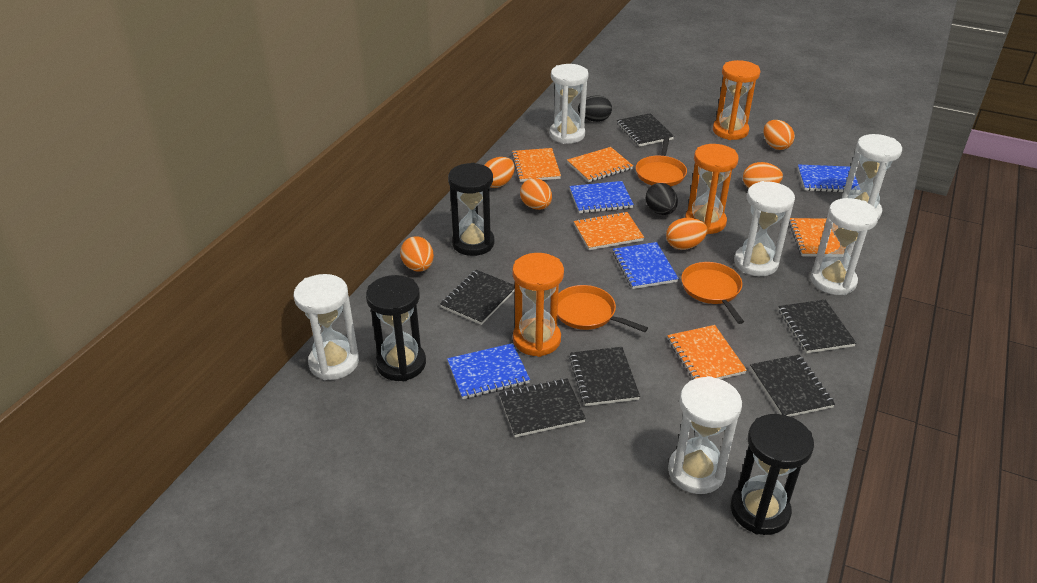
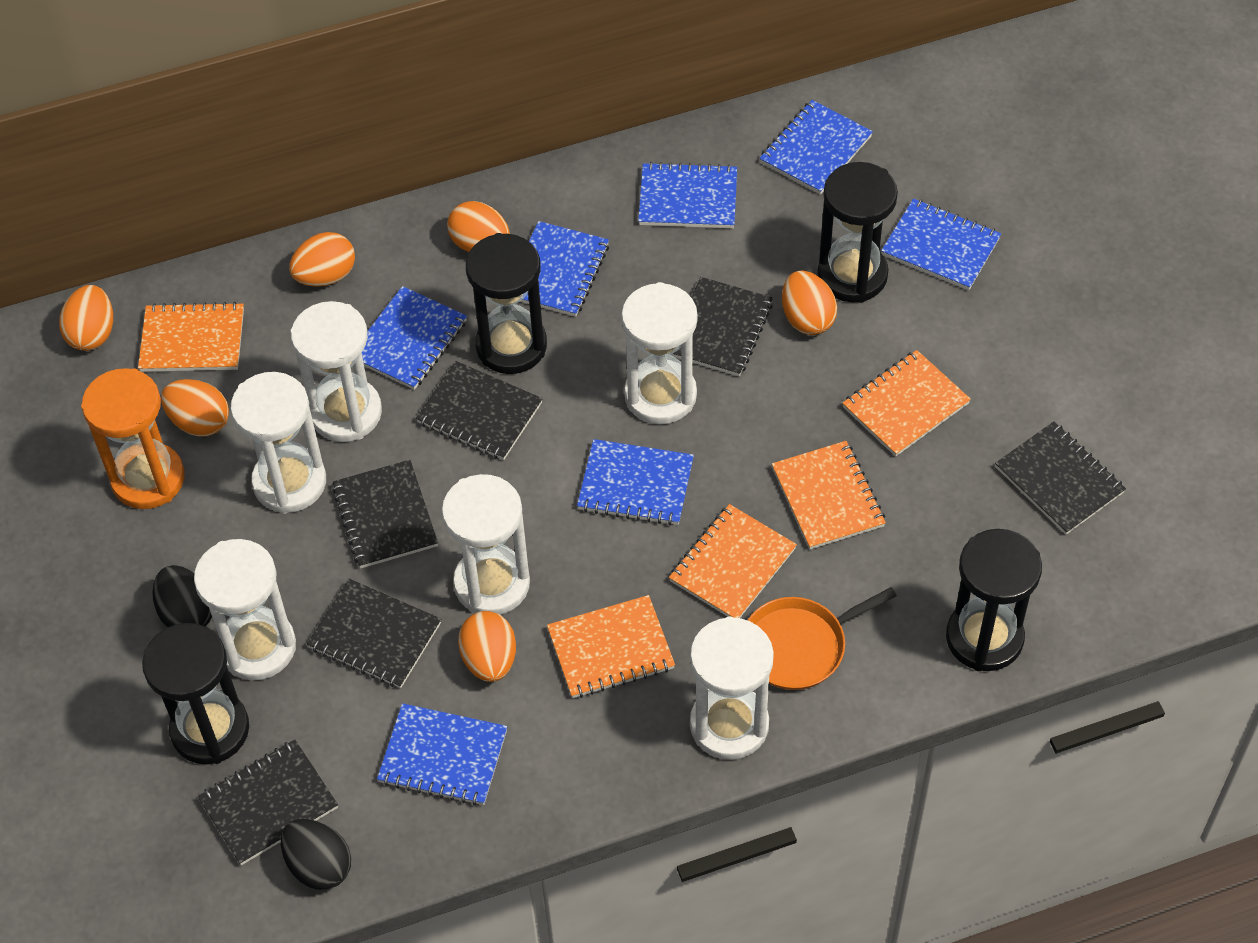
black hourglass: [366,275,426,381] [448,163,494,256] [731,414,814,535] = 3 -> [142,623,249,764] [466,233,547,374] [817,162,898,303] [946,529,1042,671] = 4
blue notebook: [447,343,530,399] [569,181,634,213] [613,242,679,289] [798,164,859,192] = 4 -> [362,286,467,390] [377,703,507,806] [520,221,609,317] [577,439,694,525] [638,162,737,228] [760,100,873,195] [881,198,1001,290] = 7
orange hourglass: [512,253,564,357] [685,144,739,234] [713,60,761,140] = 3 -> [81,368,185,509] = 1
orange pan: [558,285,648,332] [636,137,687,186] [681,262,744,324] = 3 -> [748,587,897,690] = 1

